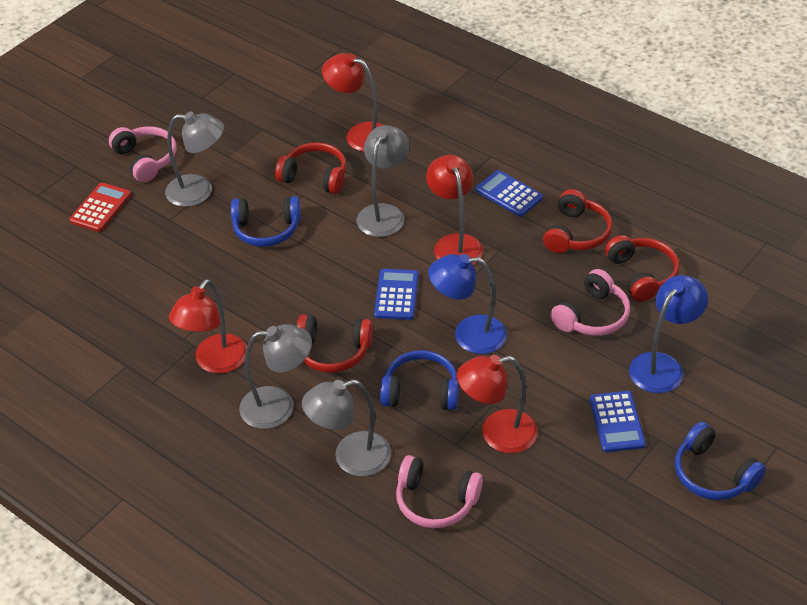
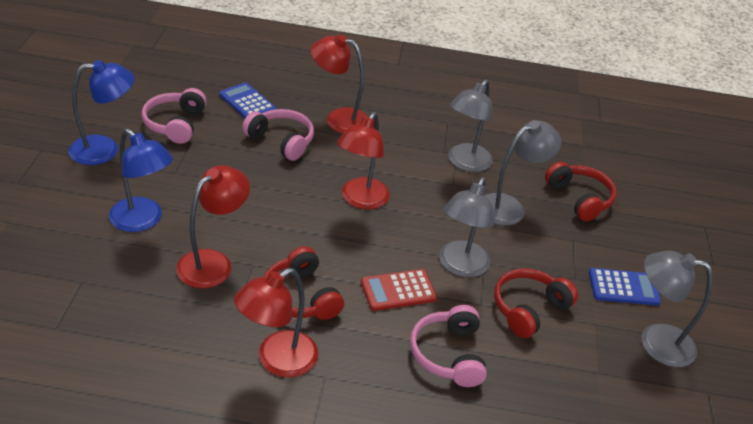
blue calculator: [374,269,419,320] [476,170,543,217] [590,391,646,452] = 3 -> [219,82,276,118] [589,268,661,305] = 2
blue headphones: [231,196,301,247] [380,350,459,410] [675,422,766,500] = 3 -> none = 0
red headphones: [275,142,346,194] [297,314,373,373] [543,189,613,253] [605,235,680,302] = 4 -> [264,246,344,320] [494,269,578,338] [545,162,616,221] = 3

